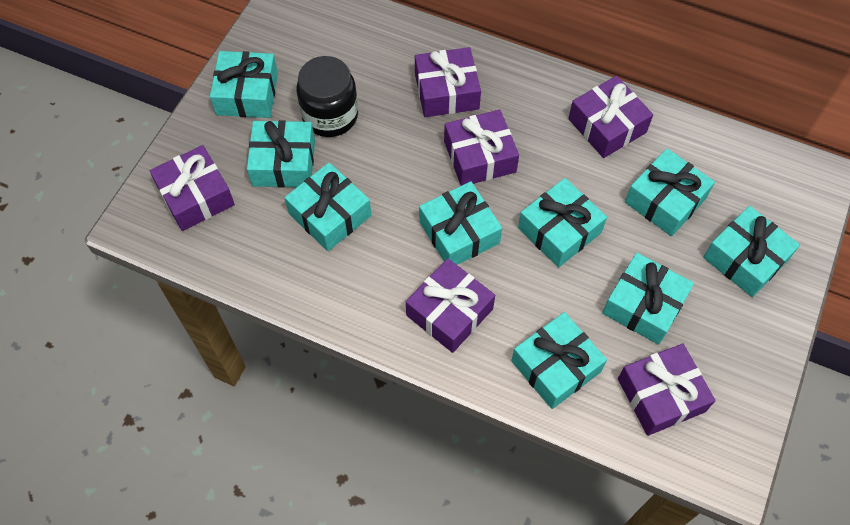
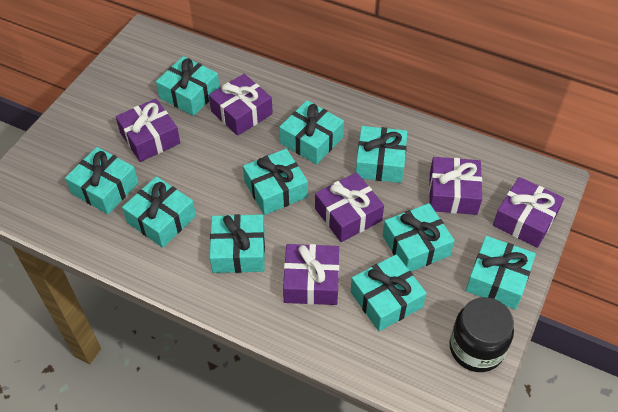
turquoise gift: [210,51,278,118] [247,120,315,188] [285,162,371,251] [419,181,502,265] [511,312,607,409] [518,178,607,267] [602,253,694,345] [625,149,715,236] [703,206,800,297] = 9 -> [65,147,139,214] [122,176,196,248] [156,56,220,116] [210,214,265,273] [243,149,308,215] [279,100,344,164] [351,254,427,331] [356,126,407,183] [382,203,455,272] [466,236,536,309] = 10

